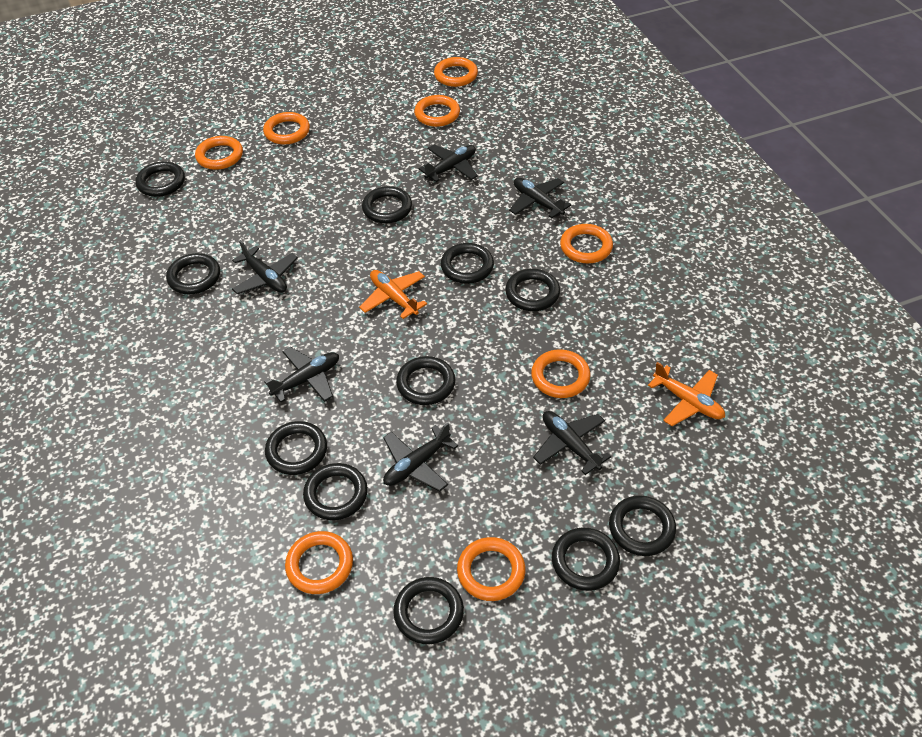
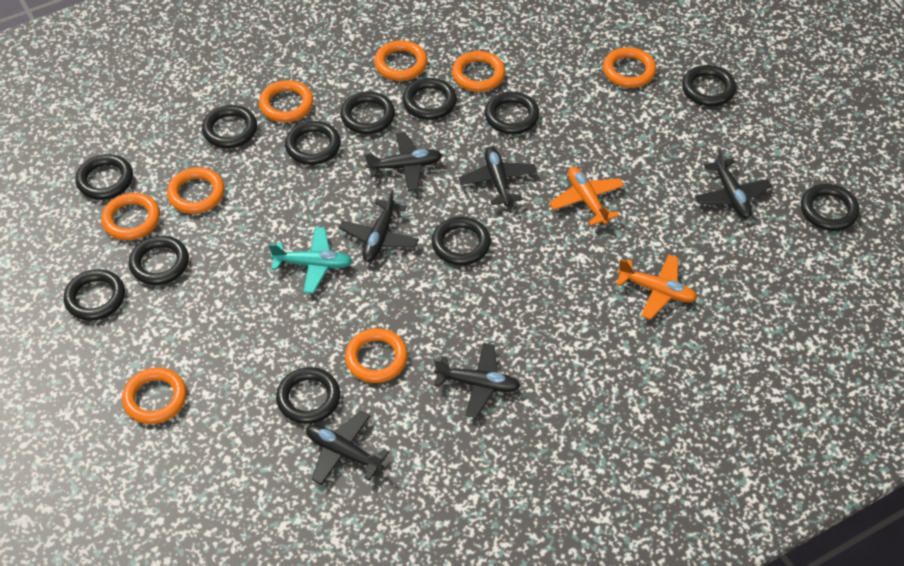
black ring: [135,161,185,197] [166,253,220,294] [265,421,327,475] [303,463,368,520] [362,186,412,224] [393,577,464,644] [396,356,455,405] [441,243,494,284] [505,269,560,311] [552,527,620,591] [609,495,676,556] = 11 -> [63,269,125,321] [75,154,133,200] [129,235,189,285] [202,105,257,148] [276,367,340,424] [285,121,341,165] [340,92,395,134] [402,78,457,120] [432,217,491,265] [485,92,540,134] [682,65,736,107] [801,184,860,231] = 12
turquoise plane: none = 0 -> [269,227,352,293] = 1

